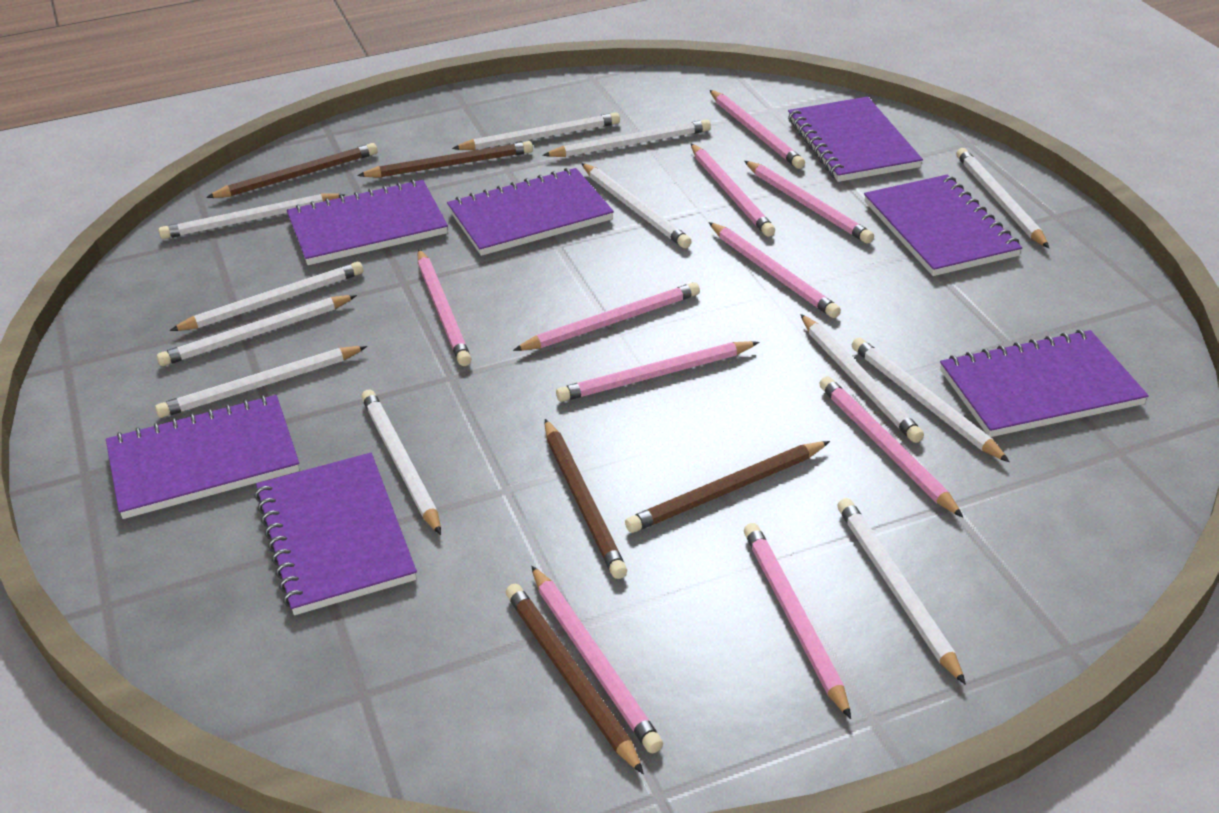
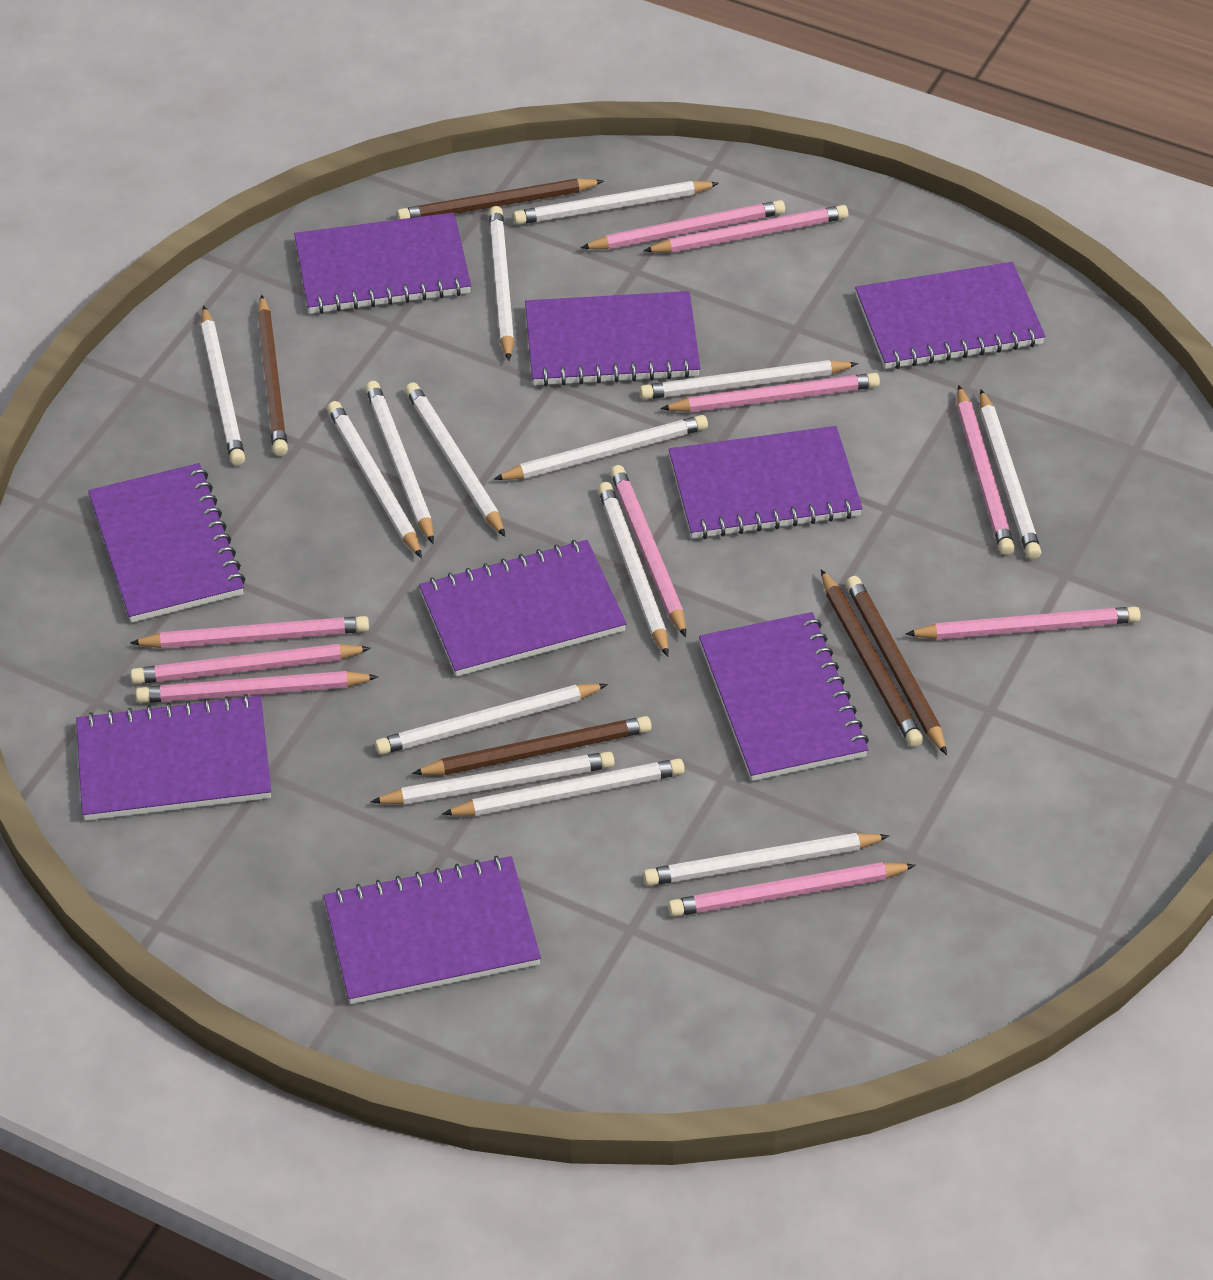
purple notebook: [106,395,300,519] [254,453,417,615] [287,179,448,265] [447,168,614,256] [788,97,923,182] [864,175,1022,276] [940,330,1149,437] = 7 -> [76,694,271,821] [88,463,245,623] [294,212,471,314] [324,856,541,1004] [419,540,627,676] [525,291,700,386] [669,426,862,539] [699,612,869,781] [855,262,1045,369] = 9
white pencil: [155,346,367,418] [157,295,357,366] [159,194,345,239] [170,261,363,331] [361,390,441,535] [452,112,620,150] [542,119,711,157] [581,163,692,248] [800,314,924,443] [837,498,966,685] [852,338,1009,462] [956,148,1049,248] = 12 -> [201,306,245,465] [327,401,422,558] [365,381,434,544] [371,751,615,805] [375,683,608,755] [405,382,505,537] [442,758,685,816] [489,206,514,361] [494,415,708,480] [513,181,719,225] [598,482,669,657] [640,360,858,400] [643,833,889,886] [980,389,1041,559] = 14

